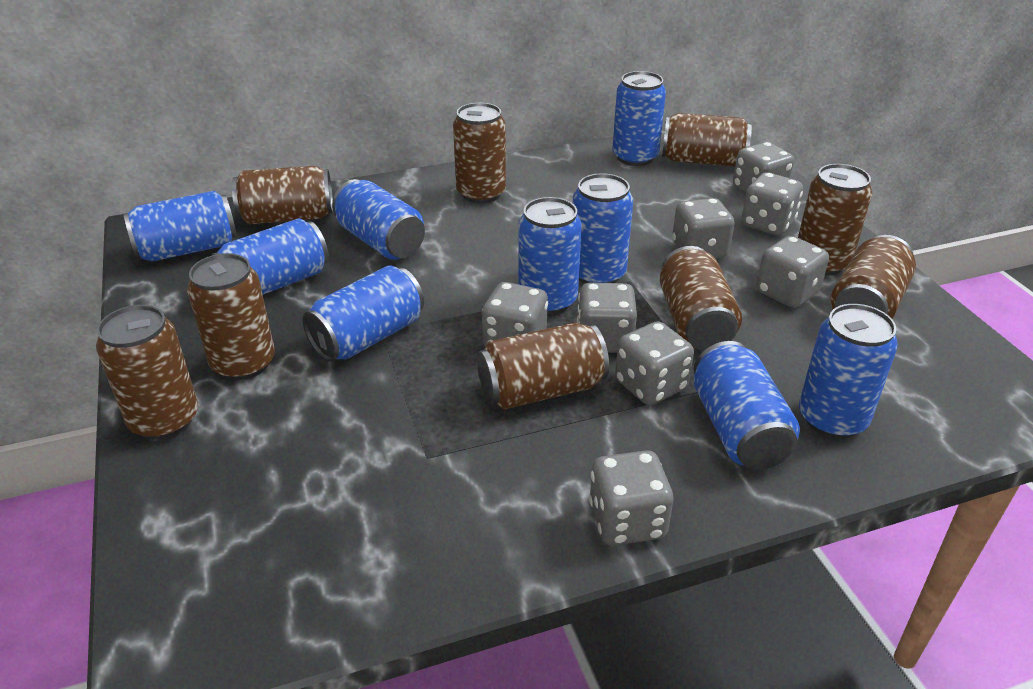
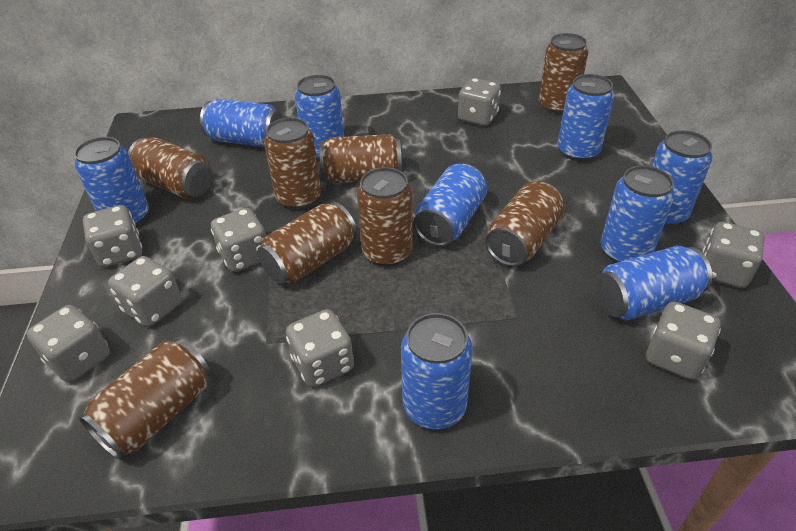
brown can: [96,305,198,440] [187,253,275,380] [232,166,333,224] [453,103,506,203] [477,322,609,410] [660,246,742,351] [662,113,752,166] [798,164,872,276] [831,235,916,319] = 9 -> [78,339,211,459] [128,137,213,199] [257,202,357,284] [264,118,321,209] [319,134,402,183] [357,167,413,266] [485,181,565,266] [539,33,588,114] = 8

